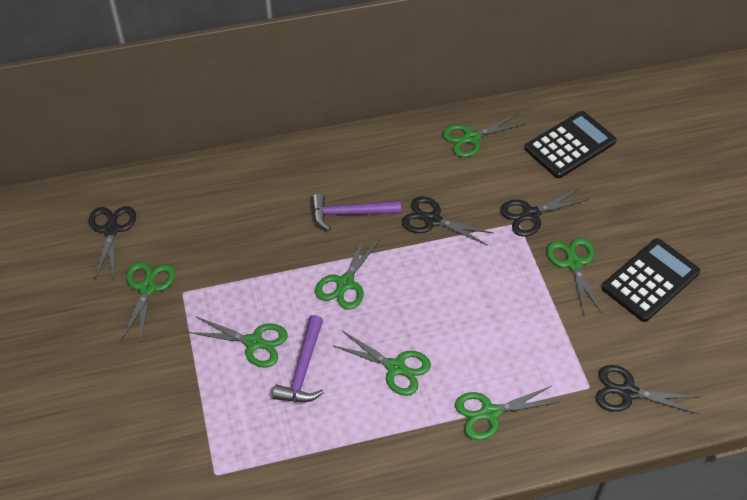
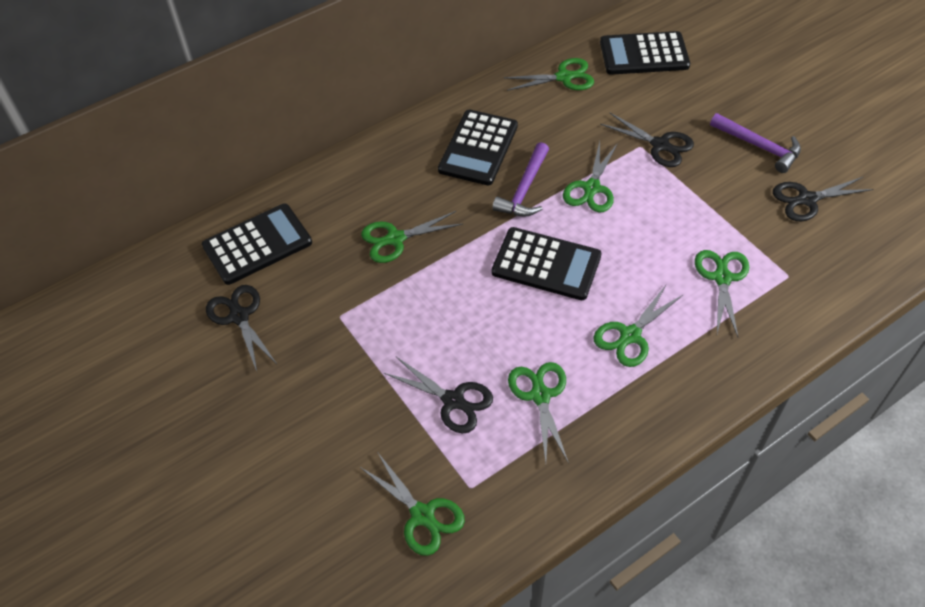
black calculator: [525,111,616,178] [602,238,700,322] = 2 -> [202,203,312,285] [438,110,518,185] [492,227,602,300] [600,31,690,75] = 4

